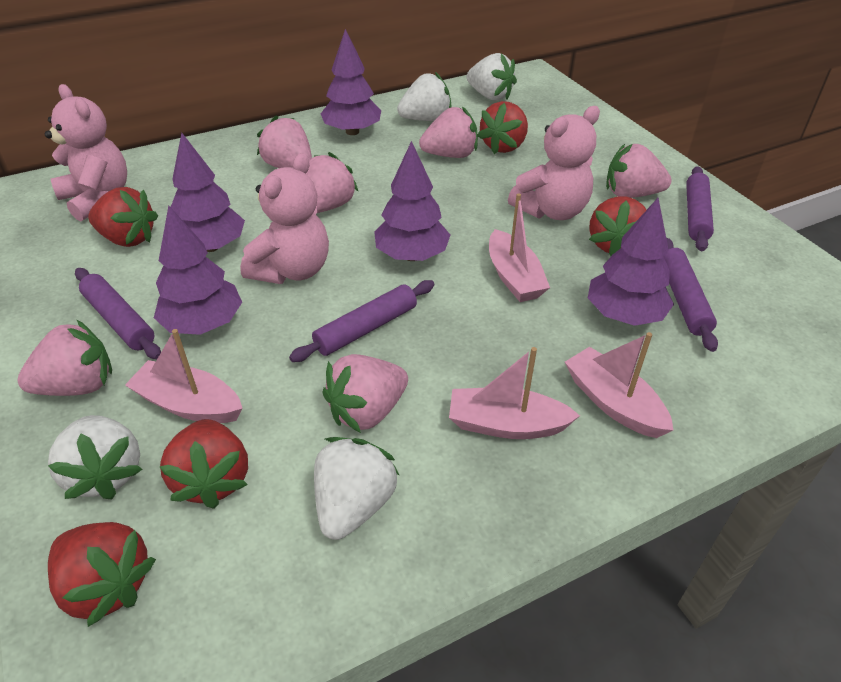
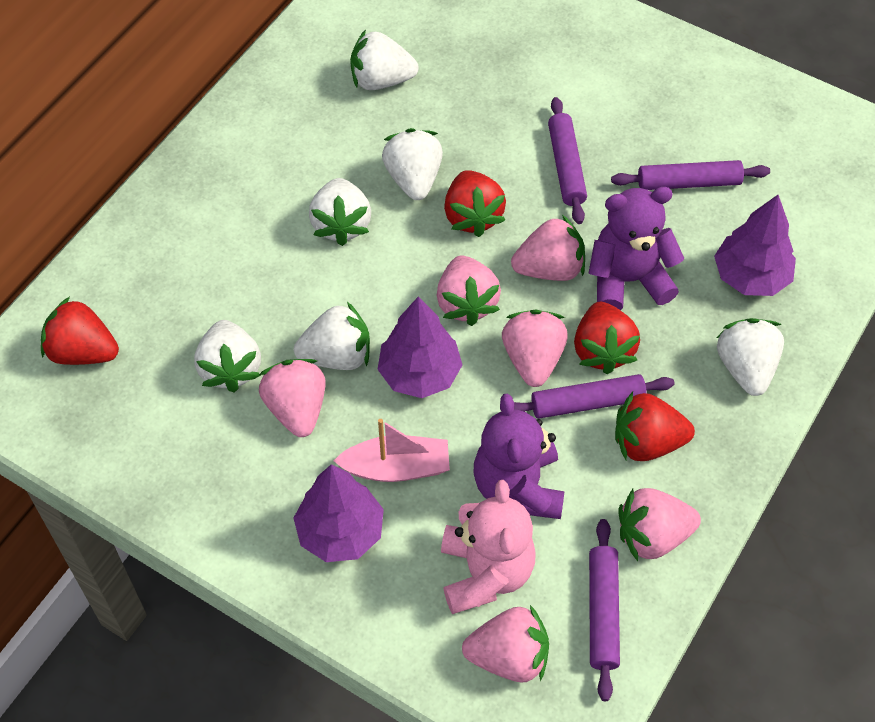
pink boat: [125,329,243,423] [449,347,580,439] [489,193,550,302] [565,332,673,438] = 4 -> [334,419,450,482] = 1
pink teddy bear: [45,84,127,221] [240,153,329,284] [508,106,600,220] = 3 -> [441,480,536,614] = 1
purple teddy bear: none = 0 -> [474,394,565,519] [589,187,685,310] = 2
purple tree: [154,205,242,335] [171,133,245,252] [321,29,381,135] [374,141,450,261] [588,198,674,326] = 5 -> [294,464,384,562] [377,296,462,398] [714,195,796,296] = 3
red strawberry: [48,522,156,627] [88,187,158,247] [160,419,248,509] [478,101,528,154] [589,196,646,256] = 5 -> [41,297,119,365] [444,170,506,237] [574,302,640,374] [615,392,695,461] = 4
white strawberry: [48,415,142,500] [314,437,400,540] [397,72,452,121] [467,53,517,101] = 4 -> [194,320,261,392] [294,302,370,370] [309,178,371,246] [350,29,419,90] [382,128,443,200] [717,318,784,396] = 6

